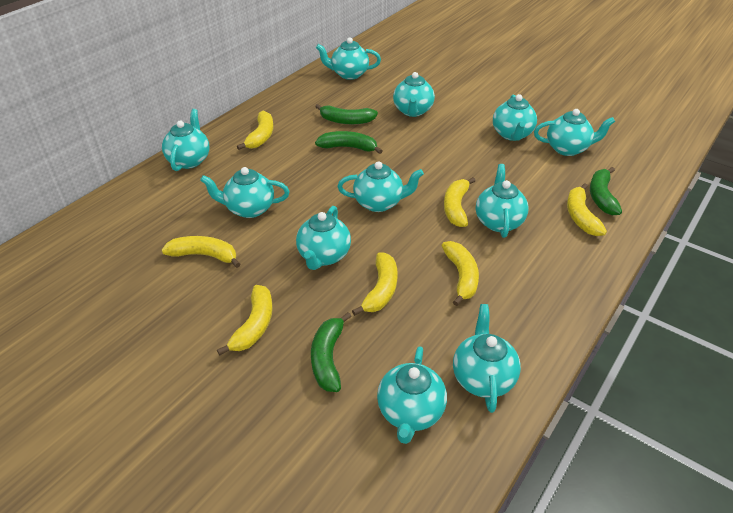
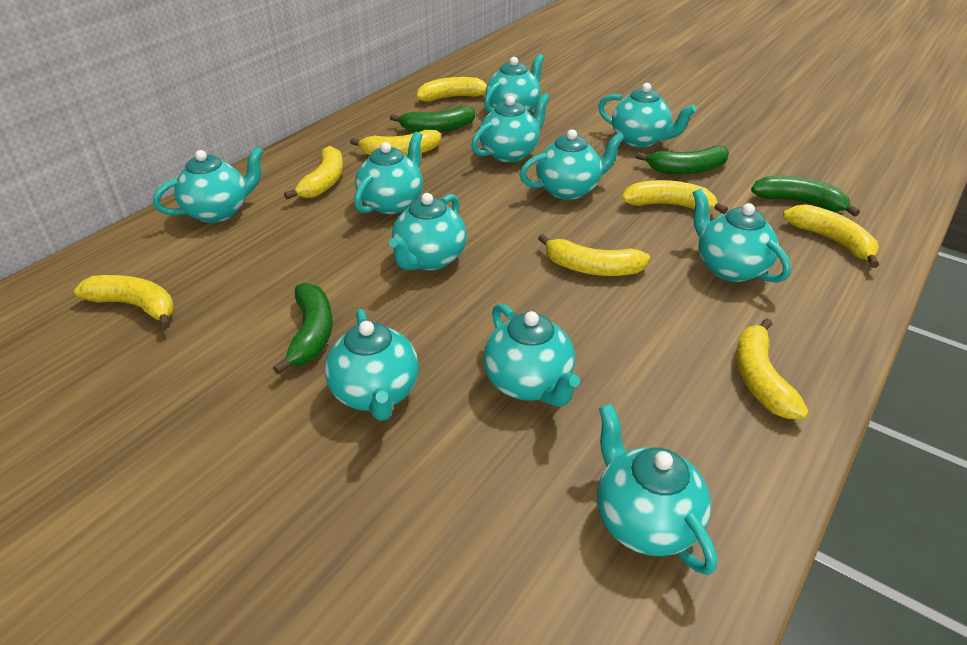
yellow banana: [162,236,240,268] [217,285,273,356] [237,111,274,150] [352,252,398,316] [441,241,479,306] [444,177,476,227] [567,183,607,236] = 7 -> [74,275,174,329] [284,146,343,199] [350,130,441,157] [417,77,487,102] [538,234,650,276] [622,180,728,214] [736,318,809,419] [783,204,879,268] = 8

